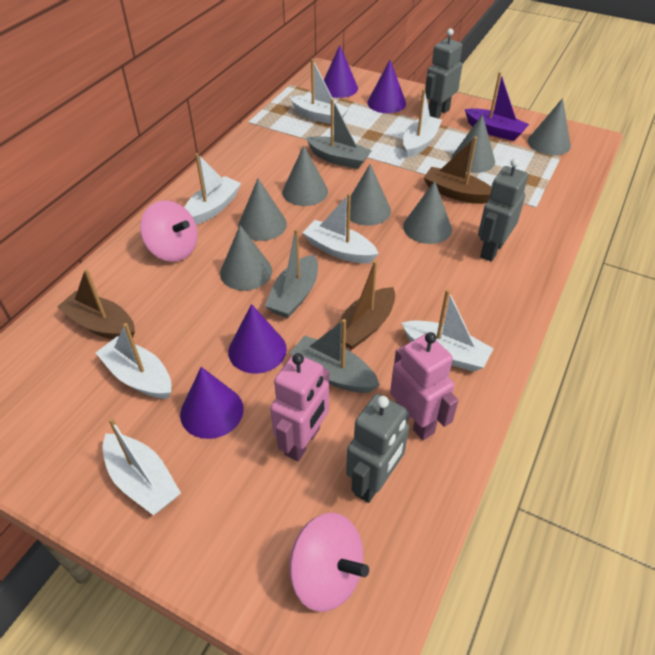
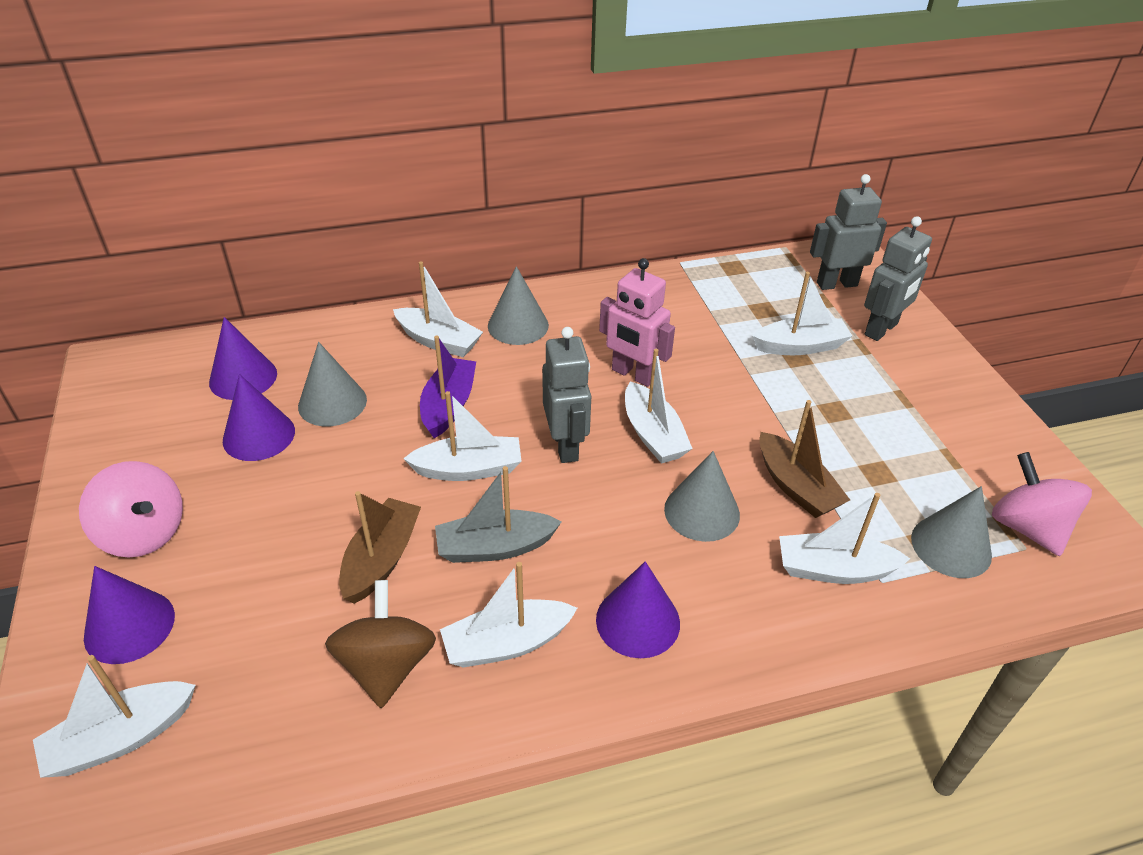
brown boat: [57,268,135,339] [334,260,395,350] [423,137,491,204] = 3 -> [339,491,421,604] [759,400,850,518] = 2
brown spinning top: none = 0 -> [325,580,436,708] = 1
grey boat: [265,229,318,318] [289,319,380,393] [306,99,372,169] = 3 -> [435,466,561,563] = 1
grey cone: [220,225,272,291] [238,178,287,241] [282,145,328,206] [346,164,391,226] [403,181,452,244] [451,114,495,173] [528,98,571,155] = 7 -> [298,342,367,426] [488,266,549,345] [664,451,740,542] [911,486,992,578] = 4
pink robot: [270,353,329,461] [390,332,458,440] = 2 -> [599,258,675,387] = 1

